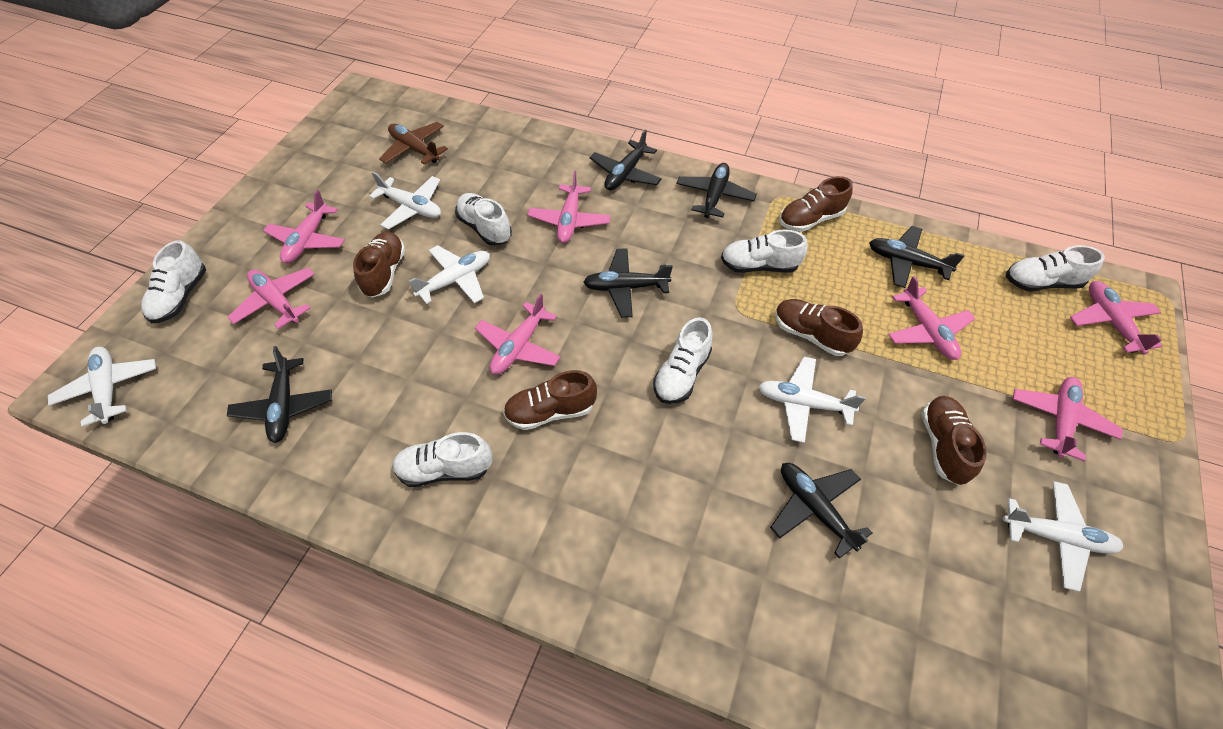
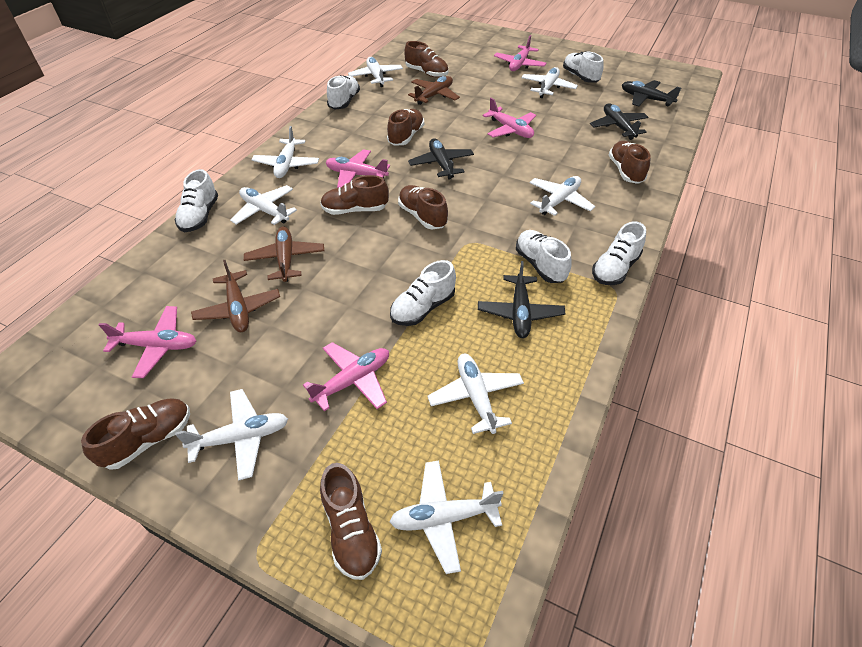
black plane: [227,346,332,443] [583,248,673,318] [590,130,662,190] [676,163,757,218] [770,463,872,559] [869,226,965,288] = 6 -> [408,138,474,180] [478,261,565,338] [590,103,648,140] [622,80,681,106] = 4
brown plane: [379,122,448,165] = 1 -> [191,260,280,332] [244,226,324,282] [408,76,460,105] = 3
brown shoe: [353,232,405,298] [503,370,597,430] [775,299,863,356] [779,176,853,232] [922,396,987,485] = 5 -> [81,398,190,470] [320,175,389,215] [320,463,382,580] [387,109,424,146] [398,185,448,229] [404,41,448,78] [609,141,651,184] = 7
pink plane: [228,268,315,329] [263,190,345,263] [475,293,561,374] [528,171,611,243] [888,276,975,360] [1013,377,1123,461] [1070,281,1162,355] = 7 -> [99,306,196,378] [303,342,389,411] [326,149,390,188] [483,98,536,138] [494,35,547,71] = 5
white plane: [48,347,156,427] [369,172,441,230] [408,245,490,304] [758,357,866,443] [1003,481,1123,592] = 5 -> [175,389,288,481] [230,185,297,225] [252,126,319,178] [348,57,403,87] [390,461,504,574] [427,354,524,434] [521,67,578,98] [529,176,595,216] = 8

